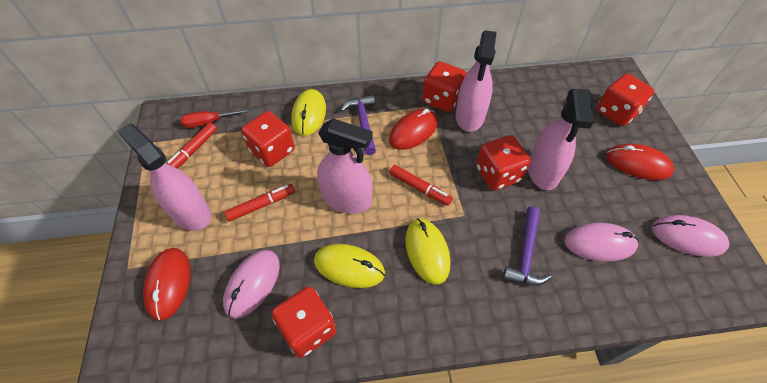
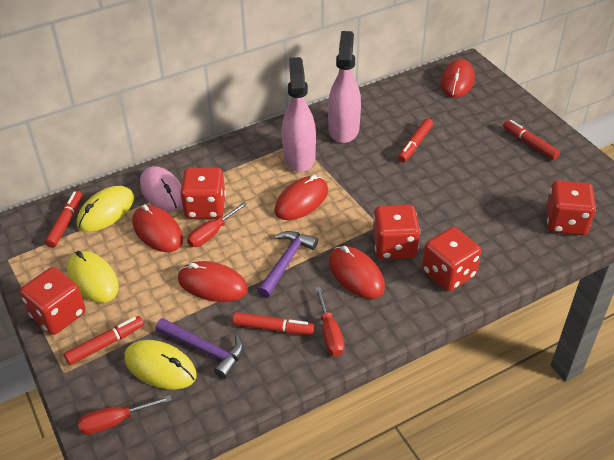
pink mouse: [223,250,280,319] [564,222,639,262] [651,215,729,257] = 3 -> [140,166,182,212] = 1
pink spray bottle: [117,123,211,231] [317,118,373,213] [456,30,497,132] [528,89,594,190] = 4 -> [282,57,316,172] [328,31,361,143] = 2
red marker: [167,123,217,168] [224,184,295,221] [389,165,453,206] = 3 -> [45,191,82,248] [64,316,144,365] [232,312,314,335] [398,118,433,162] [503,120,560,160] = 5
red mouse: [143,248,191,321] [389,109,438,150] [606,144,675,180] = 3 -> [132,204,183,252] [178,261,248,302] [274,175,328,220] [329,246,385,299] [441,59,475,98] = 5
red screwdriver: [180,109,249,128] = 1 -> [78,395,172,435] [187,202,247,247] [315,287,345,356] = 3

